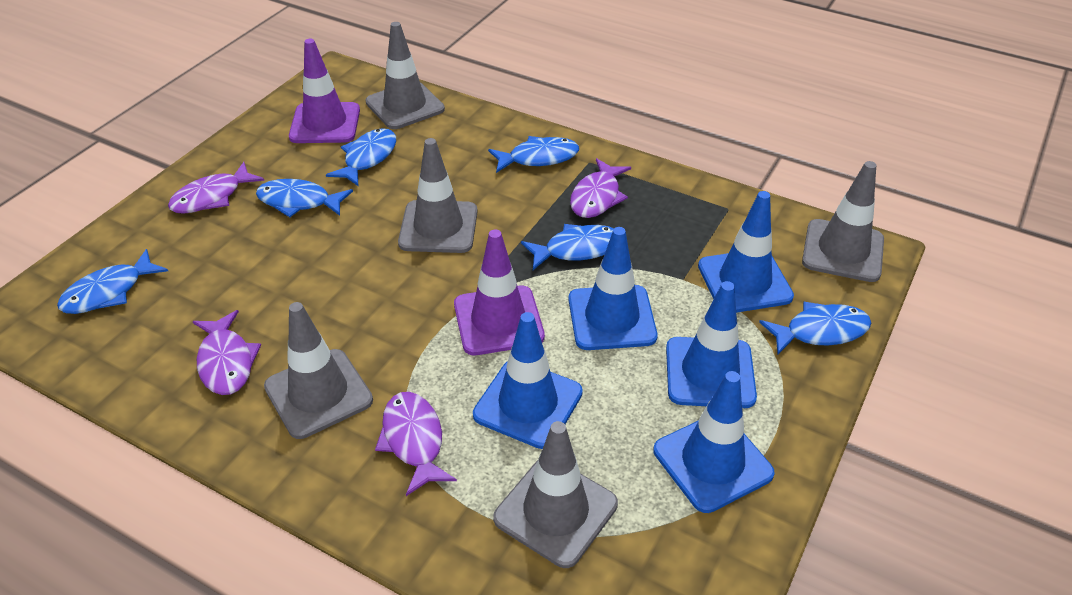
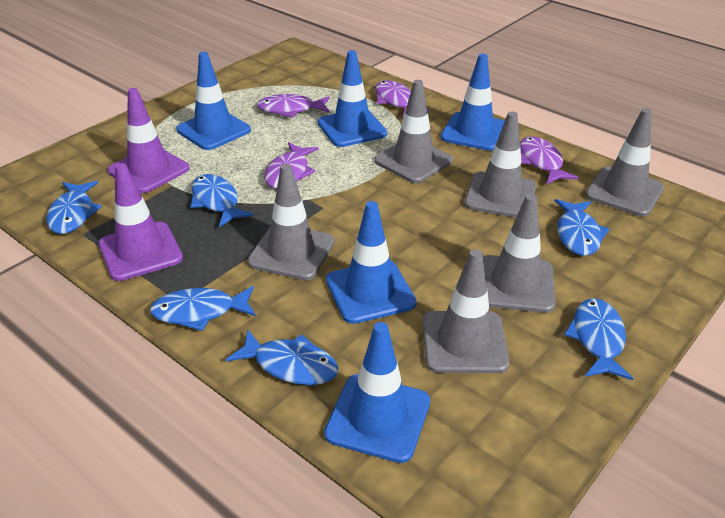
grey traffic cone: [264,302,373,439] [365,22,445,129] [398,138,478,253] [493,421,618,568] [802,161,884,282] = 5 -> [247,164,334,280] [374,80,453,183] [422,249,510,373] [464,112,536,218] [483,194,556,313] [585,108,664,216] = 6

